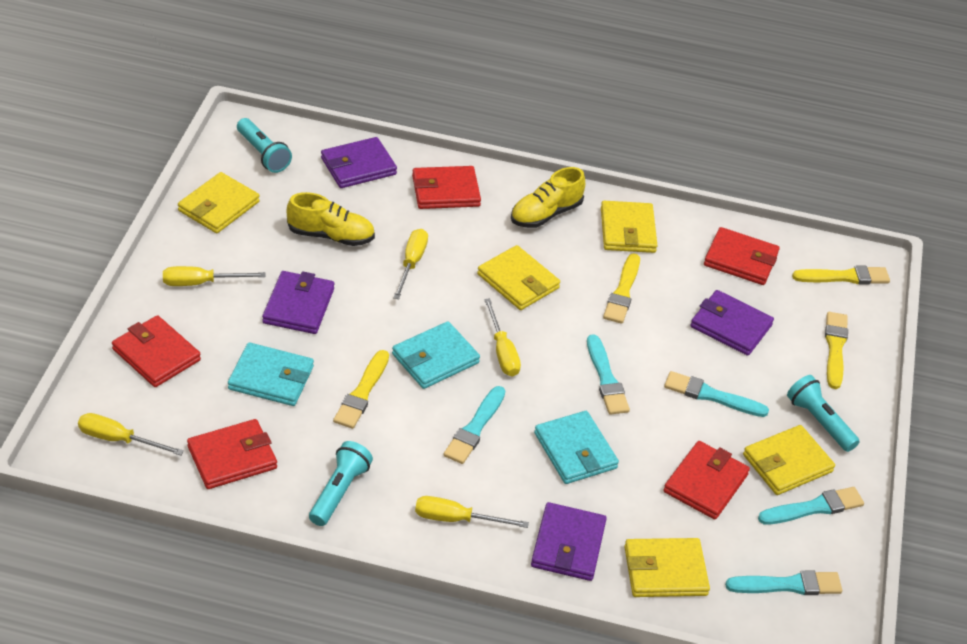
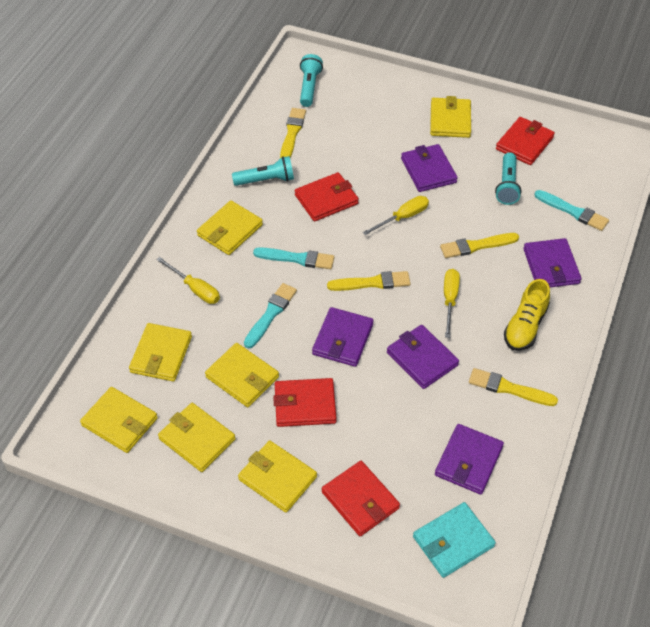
purple wallet: [262,271,334,334] [321,137,397,188] [531,502,607,581] [690,290,774,356] = 4 -> [312,307,373,367] [387,325,459,389] [401,144,458,192] [435,424,504,495] [523,238,581,287] = 5
red wallet: [112,315,201,387] [187,419,277,489] [412,166,481,209] [663,441,750,519] [704,227,779,285] = 5 -> [273,378,336,427] [295,172,359,222] [322,461,400,536] [496,117,555,165] = 4
turquoise brush: [443,386,505,464] [587,334,630,415] [664,371,769,417] [725,571,842,595] [758,487,864,524] = 5 -> [244,283,297,348] [253,247,334,269] [534,190,609,231] = 3
turquoise wallet: [228,342,314,406] [392,321,480,389] [534,411,619,484] = 3 -> [413,502,496,578] = 1
yellow screwdriver: [78,413,184,456] [163,266,266,286] [393,229,428,299] [415,496,529,528] [484,298,521,376] = 5 -> [156,257,220,304] [363,196,429,235] [444,269,460,338] = 3
yellow shoe: [287,192,375,246] [511,167,585,228] = 2 -> [504,279,550,351] = 1
yellow wallet: [178,172,260,233] [477,245,560,310] [601,201,657,253] [624,538,710,597] [743,425,835,495] = 5 -> [80,387,158,453] [129,323,192,381] [158,403,236,472] [197,200,263,255] [205,343,279,407] [238,441,317,513] [430,96,471,138] = 7

